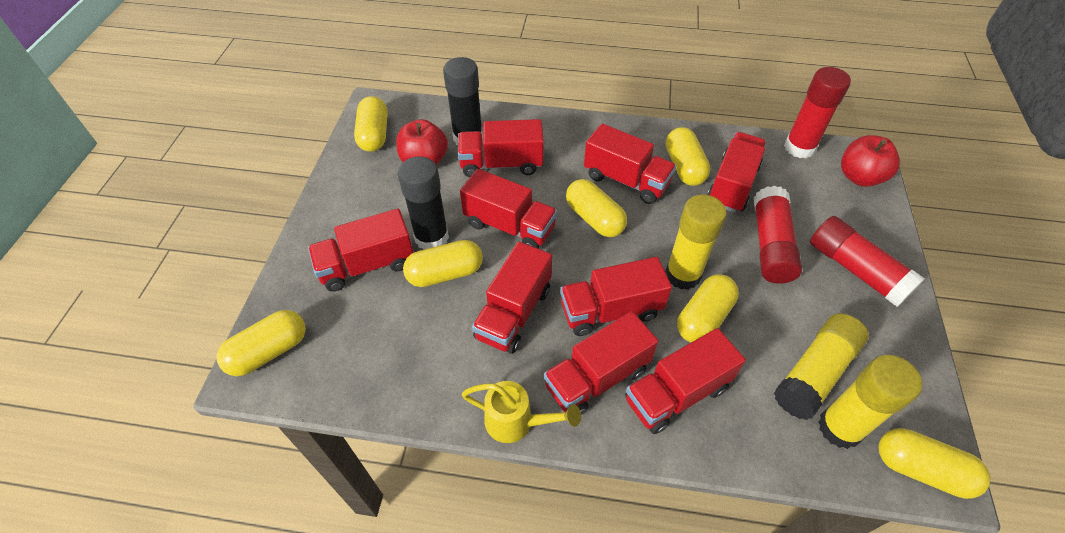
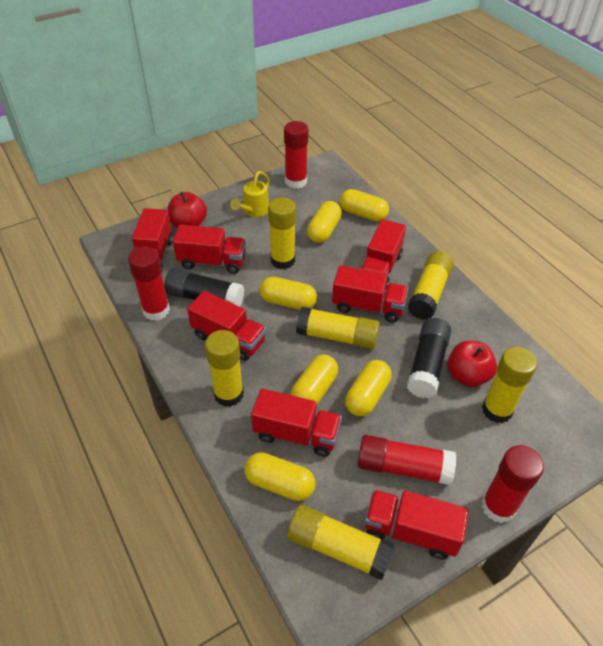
red glue stick: [754,186,802,284] [784,67,851,158] [810,216,925,307] = 3 -> [128,246,170,321] [284,121,308,188] [357,435,456,485] [482,445,544,523] = 4
red truck: [308,208,414,291] [457,119,544,177] [460,169,557,249] [472,242,552,354] [544,311,658,415] [560,257,672,336] [584,123,676,204] [625,328,746,434] [707,132,766,213] = 9 -> [132,208,173,273] [173,224,246,274] [187,291,266,361] [251,388,342,457] [332,265,408,323] [361,219,406,290] [365,489,468,560] = 7
yellow capsule: [217,310,306,376] [354,96,388,152] [403,240,483,287] [566,179,627,237] [666,127,710,186] [677,274,739,343] [879,428,990,499] = 7 -> [244,452,316,501] [259,277,317,310] [290,355,338,405] [307,201,342,243] [340,189,389,221] [345,360,392,416] = 6
yellow glue stick: [665,194,727,290] [774,313,869,420] [818,355,922,449] = 3 -> [205,330,244,407] [268,197,296,269] [287,505,395,580] [296,307,380,349] [408,251,453,320] [482,346,537,423] = 6

